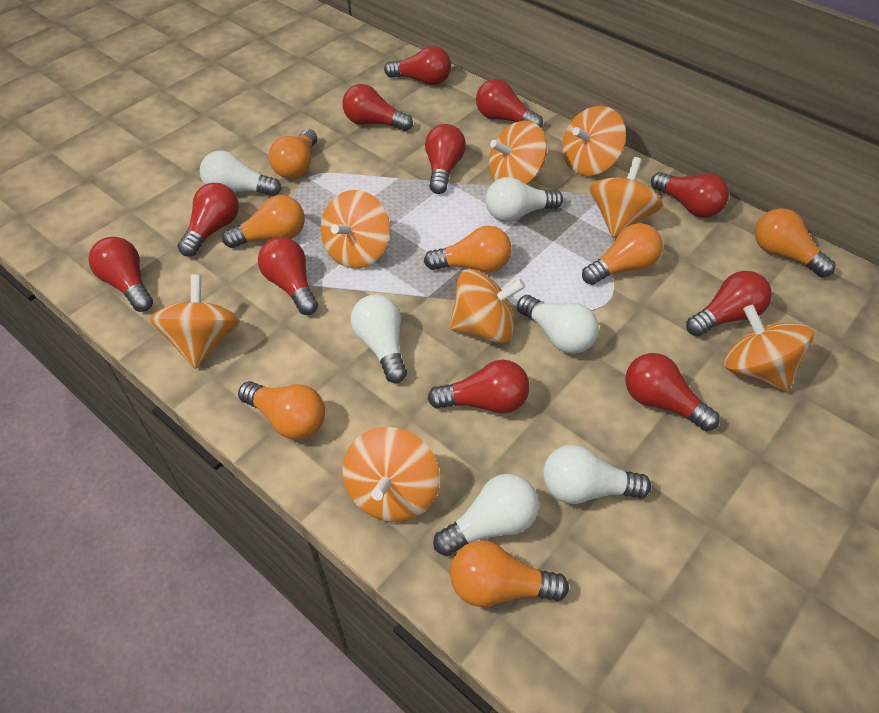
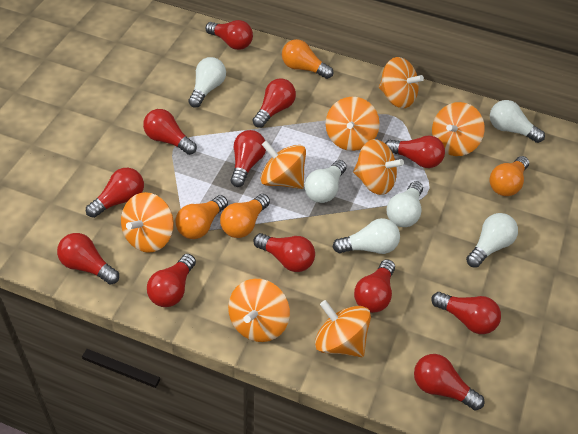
orange light bulb: [222,195,305,248] [238,381,325,440] [269,129,317,179] [424,226,512,272] [450,540,569,607] [582,223,663,285] [755,208,836,277] = 7 -> [175,195,228,239] [220,194,270,238] [282,39,333,79] [490,156,529,196] = 4
red light bulb: [88,237,153,312] [178,183,239,257] [258,237,318,315] [343,84,413,131] [384,46,451,85] [425,124,466,194] [428,360,530,414] [476,79,543,128] [625,353,720,431] [651,172,729,218] [686,271,772,336] = 11 -> [57,233,119,285] [86,168,144,218] [143,109,197,155] [147,254,196,307] [206,20,253,50] [230,130,266,187] [253,78,296,128] [253,233,315,272] [354,259,395,313] [385,136,445,168] [414,354,485,411] [431,292,501,334] = 12

